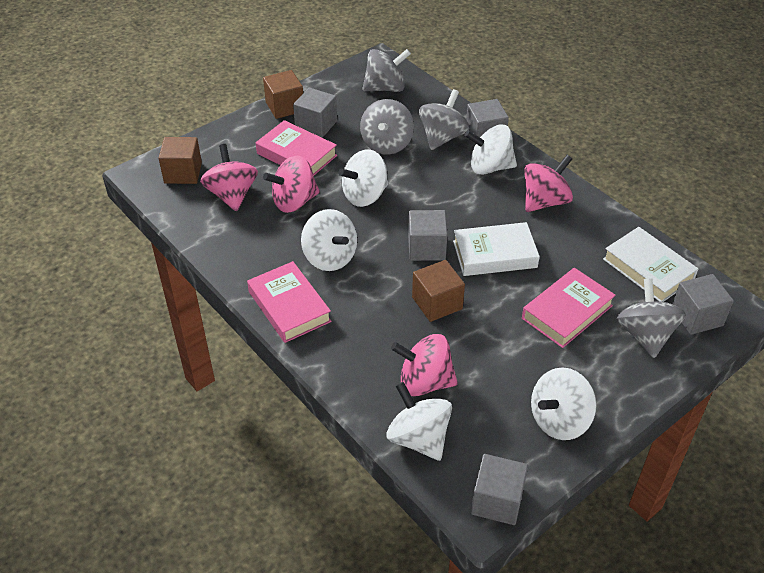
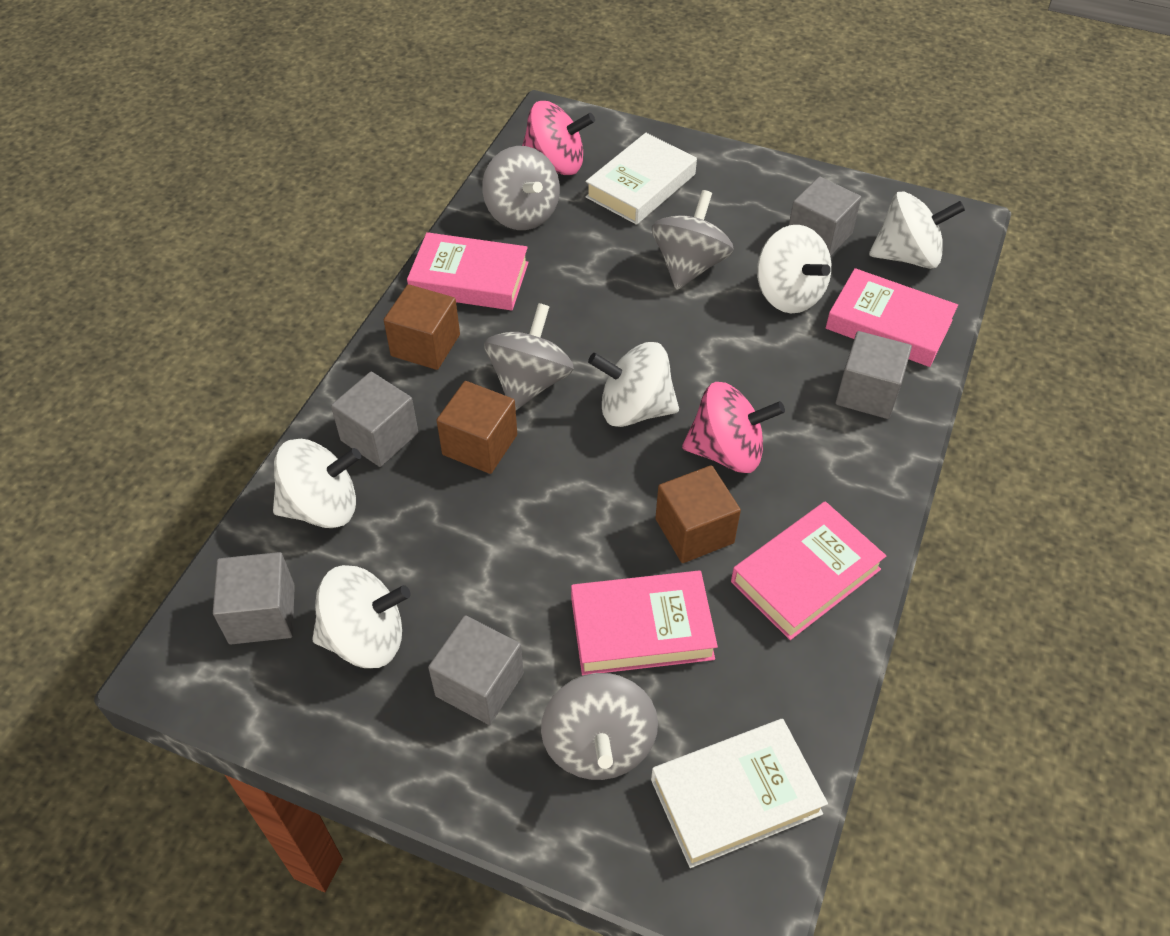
pink book: [247,261,332,343] [256,120,337,176] [522,268,616,348] = 3 -> [407,232,528,310] [571,571,718,675] [731,501,886,640] [826,268,958,367] = 4
pink spinning top: [200,144,258,211] [263,156,320,213] [391,334,458,397] [524,155,573,212] = 4 -> [522,101,595,175] [682,382,785,473] = 2

